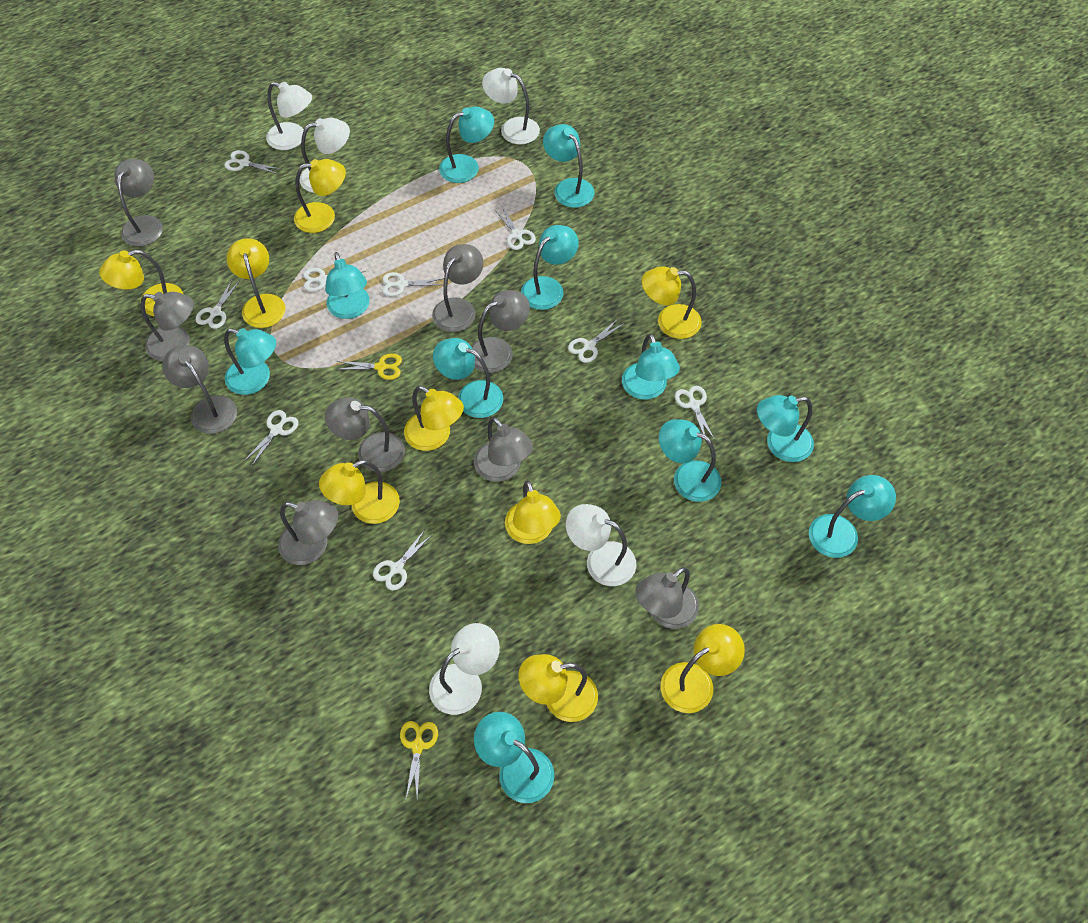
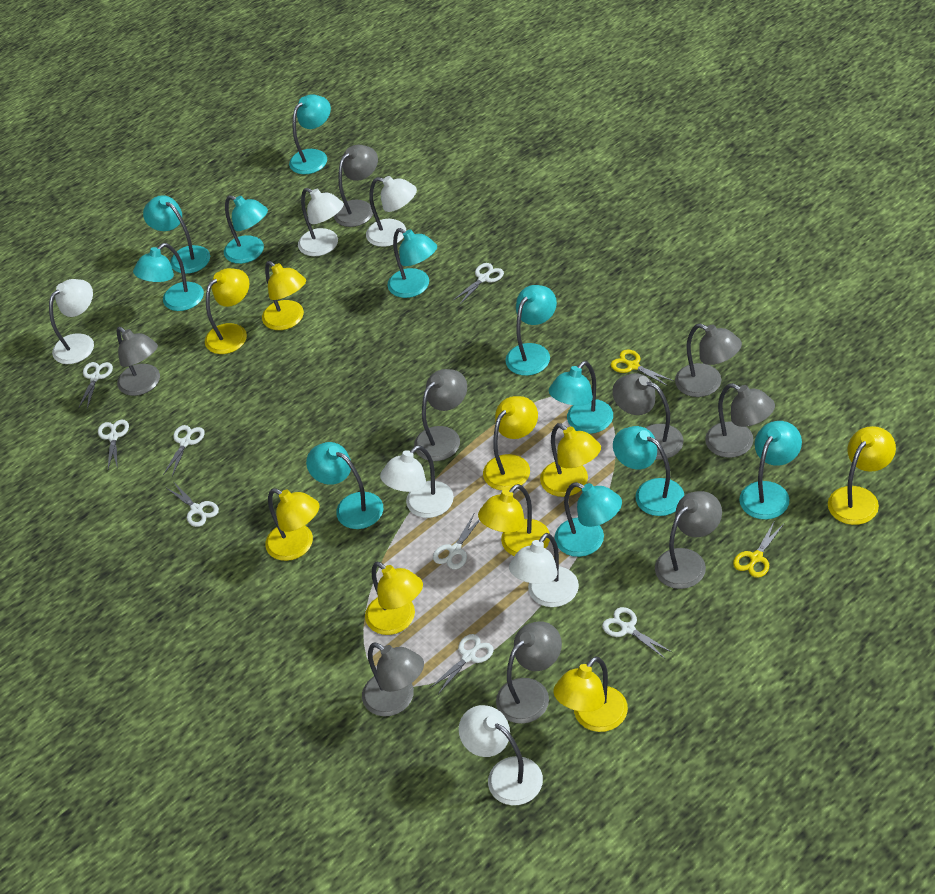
white lamp: [266,82,312,150] [300,118,350,193] [429,623,500,715] [482,68,540,145] [566,504,636,586] = 5 -> [49,279,94,364] [298,188,344,256] [366,176,417,247] [380,445,454,518] [459,705,543,805] [509,533,579,607] = 6
white scissors: [196,280,240,329] [224,150,280,175] [243,410,299,467] [303,268,366,292] [373,531,433,591] [382,272,444,296] [494,207,536,250] [568,319,624,363] [675,386,715,440] = 9 -> [78,362,113,409] [98,420,129,469] [163,425,205,476] [167,481,219,527] [430,634,494,694] [433,514,480,569] [453,263,504,305] [602,607,672,658] = 8

